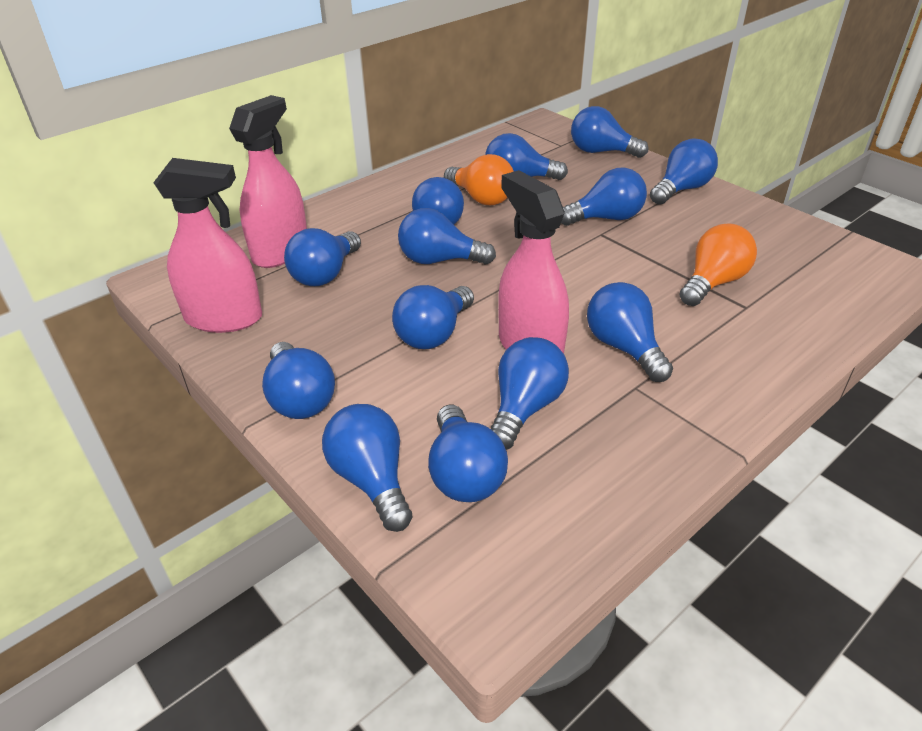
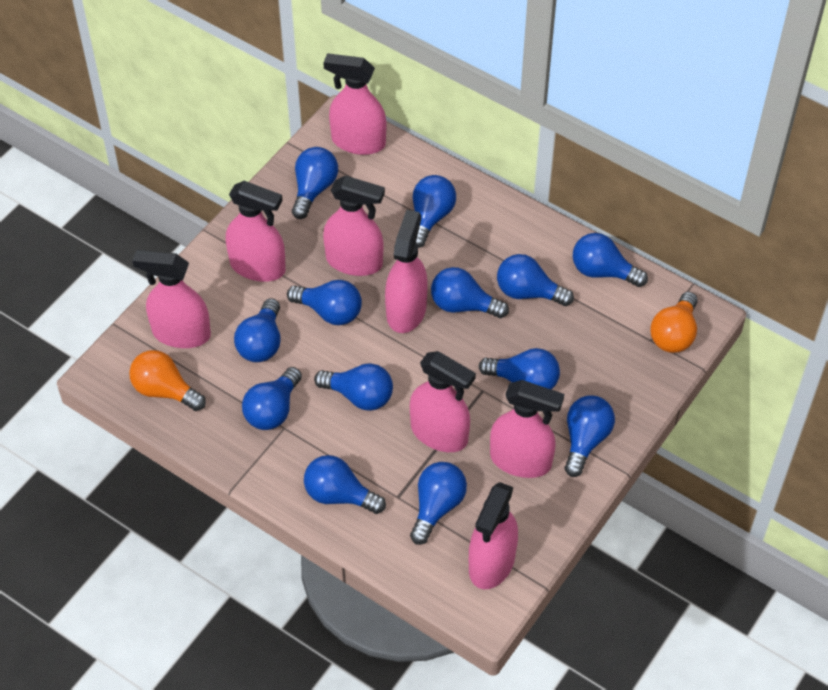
pink spray bottle: [153,158,262,333] [229,95,307,268] [498,170,569,354] = 3 -> [132,250,211,348] [226,181,286,282] [323,53,387,155] [323,176,385,276] [385,210,428,333] [410,351,476,452] [469,482,518,589] [490,380,564,478] = 8

